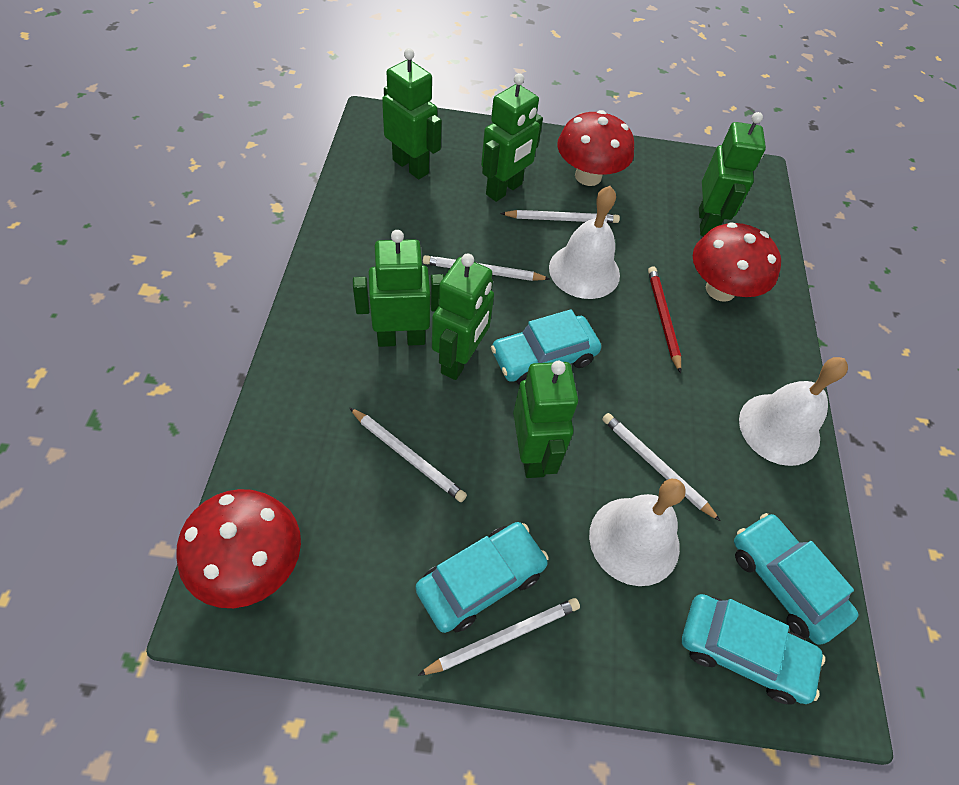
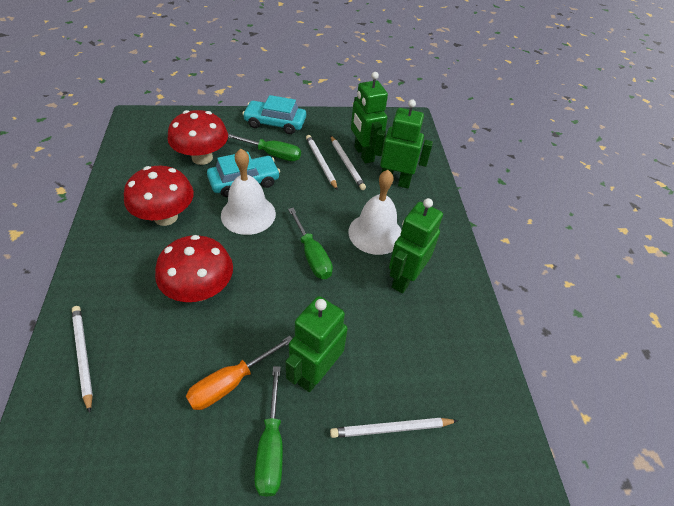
green robot: [353,230,444,347] [382,48,442,179] [432,254,494,380] [481,73,543,202] [513,361,578,478] [699,112,766,236] = 6 -> [285,296,348,392] [351,72,388,164] [374,99,433,189] [389,198,443,293] = 4
green screwdriver: none = 0 -> [228,134,301,161] [254,366,283,496] [288,208,333,279] = 3
orange screwdriver: none = 0 -> [186,336,292,410] = 1
red pencil: [648,266,681,374] = 1 -> none = 0
turquoise car: [415,522,549,633] [491,309,601,385] [682,594,825,705] [734,513,858,645] = 4 -> [207,151,280,197] [243,95,306,134] = 2
white bell: [549,186,620,299] [589,479,686,586] [739,357,848,466] = 3 -> [221,149,276,235] [348,170,401,255] = 2
white pencil: [349,407,467,502] [418,598,580,676] [423,255,550,281] [500,210,620,223] [602,413,721,522] = 5 -> [72,306,93,413] [306,135,338,190] [330,418,458,438] [331,136,366,190] = 4

